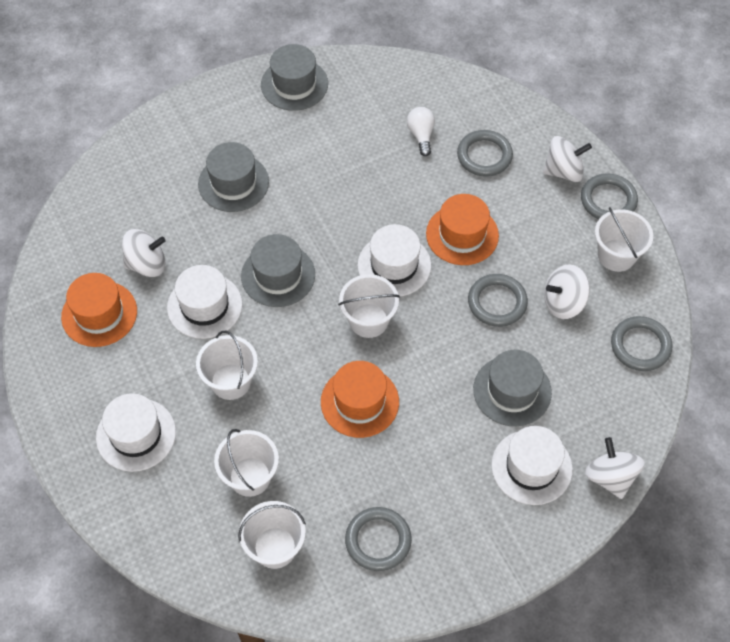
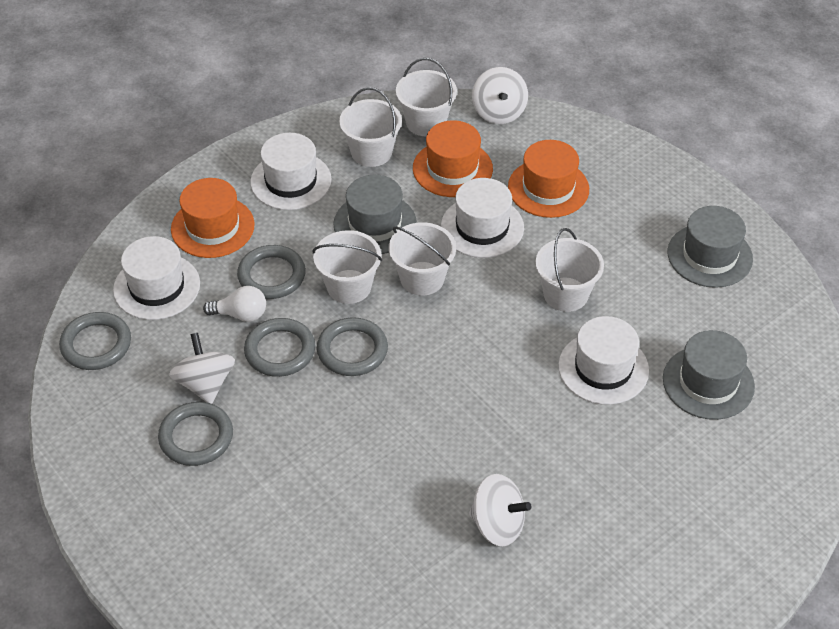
grey hat: [198,142,269,212] [241,234,315,307] [261,44,328,111] [473,350,552,426] = 4 -> [333,175,417,254] [663,330,755,420] [668,206,753,288] = 3
white spinning top: [122,229,166,277] [543,136,592,182] [544,264,590,319] [585,437,645,499] = 4 -> [169,333,235,404] [469,474,531,546] [472,67,528,124] = 3

